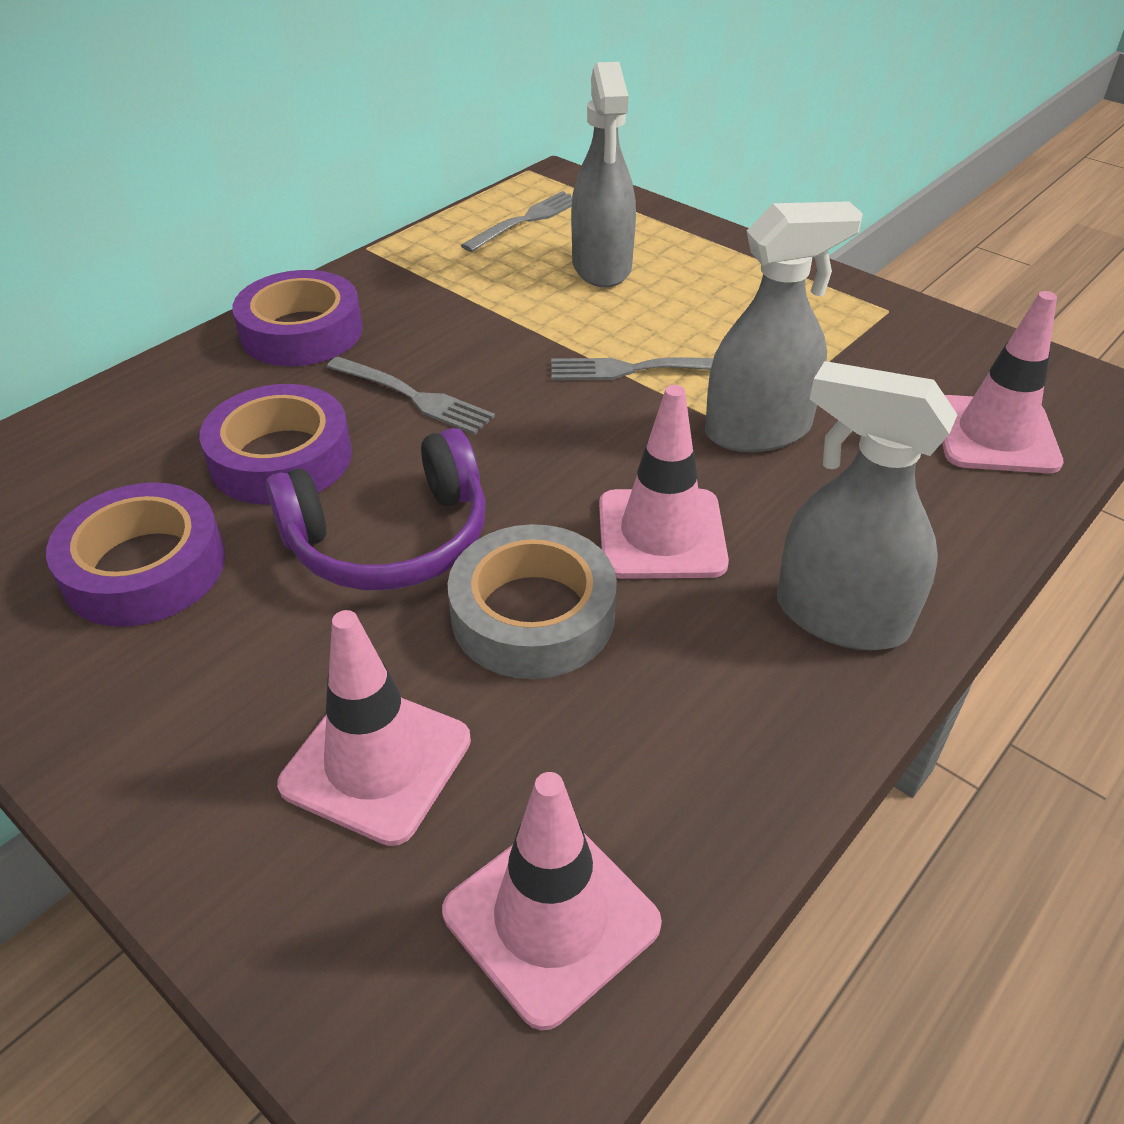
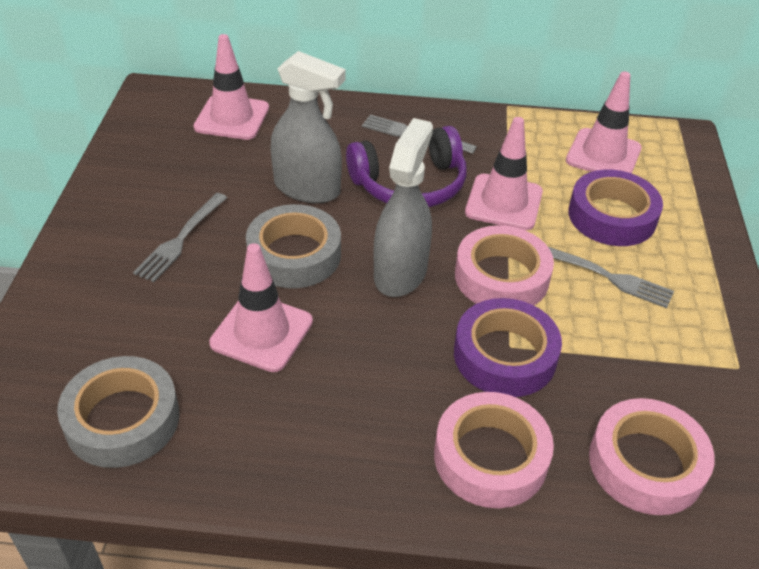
grey spray bottle: [571,62,636,287] [705,201,863,452] [777,361,958,650] = 3 -> [271,51,346,204] [374,118,433,297] = 2
grey tape: [448,524,617,679] = 1 -> [57,356,179,468] [246,204,341,288] = 2
pink tape: none = 0 -> [434,392,554,508] [455,225,554,305] [589,398,715,515] = 3
purple tape: [46,482,225,627] [200,384,352,505] [232,270,363,366] = 3 -> [454,298,562,397] [568,170,663,246] = 2

